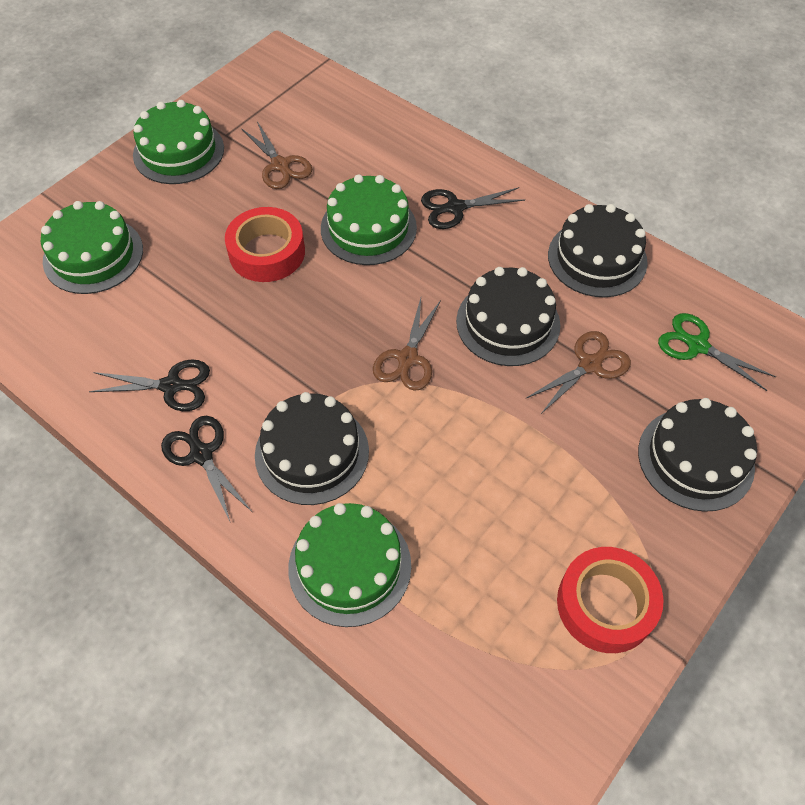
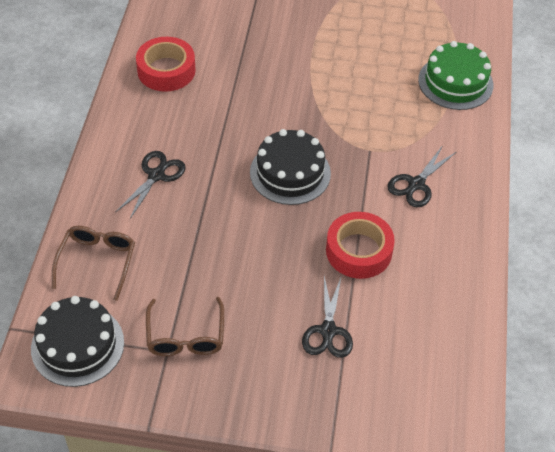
black cake: [255,392,369,505] [456,267,560,366] [548,204,648,297] [638,398,757,512] = 4 -> [31,296,124,387] [250,129,331,205] = 2
brown glasses: none = 0 -> [52,226,135,301] [146,297,224,356] = 2
brown scissors: [241,121,312,189] [373,298,441,391] [526,331,631,414] = 3 -> none = 0
green cake: [41,201,143,294] [133,100,224,184] [288,503,411,627] [321,174,417,265] = 4 -> [418,41,493,110] = 1
green scissors: [658,313,776,391] = 1 -> none = 0

